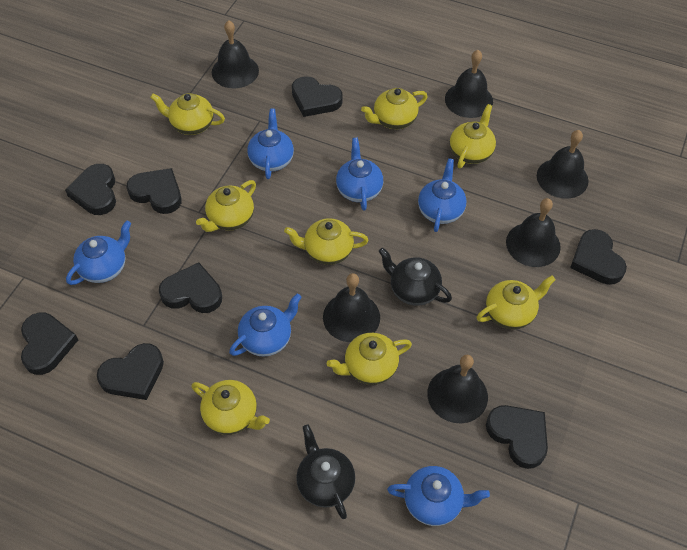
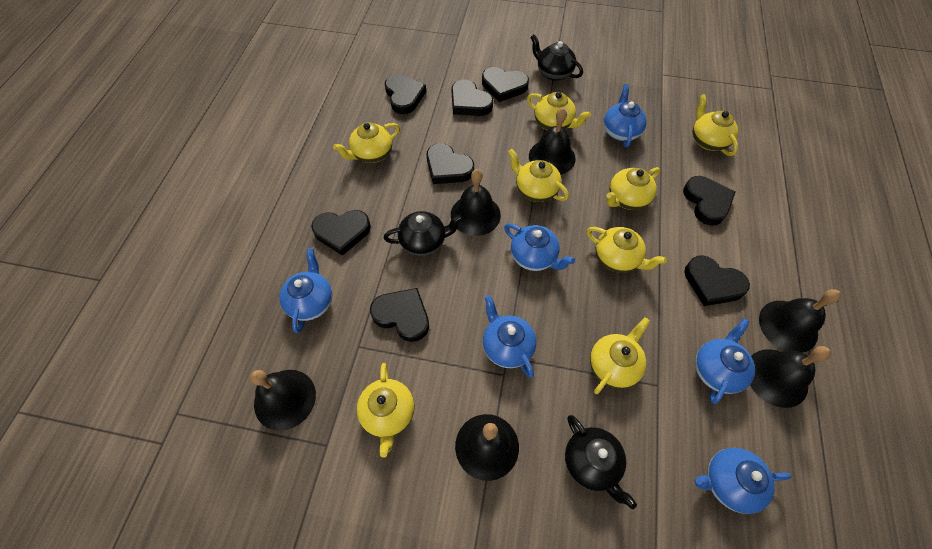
black teapot: [296,425,355,519] [378,248,452,306] = 2 -> [383,211,463,256] [530,35,583,81] [565,415,637,509] = 3

